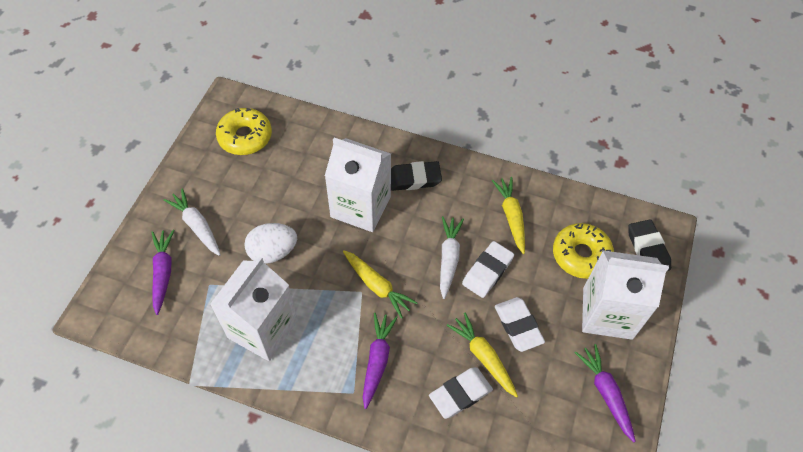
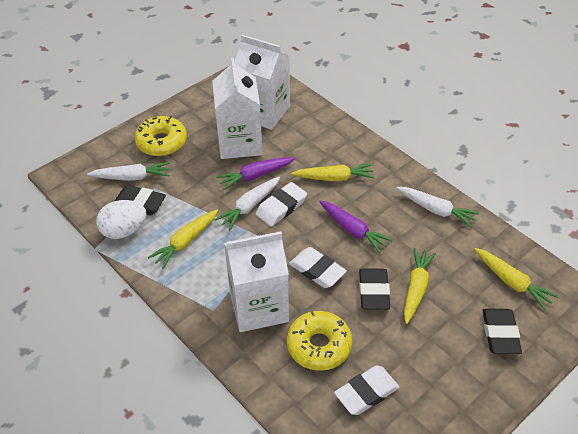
black eraser: [391,161,442,191] [628,219,671,271] = 2 -> [115,185,166,215] [359,269,390,310] [482,309,522,354] = 3
purple carrot: [151,230,175,315] [363,313,398,409] [575,344,636,442] = 3 -> [216,157,295,190] [319,200,393,253] = 2
white carrot: [164,188,221,256] [440,216,464,299] = 2 -> [87,162,170,181] [214,176,280,230] [396,187,480,227] = 3
yellow carrot: [343,250,418,319] [447,312,518,398] [492,177,525,254] = 3 -> [147,210,218,269] [291,164,375,181] [404,248,436,324] [474,248,559,310] = 4

